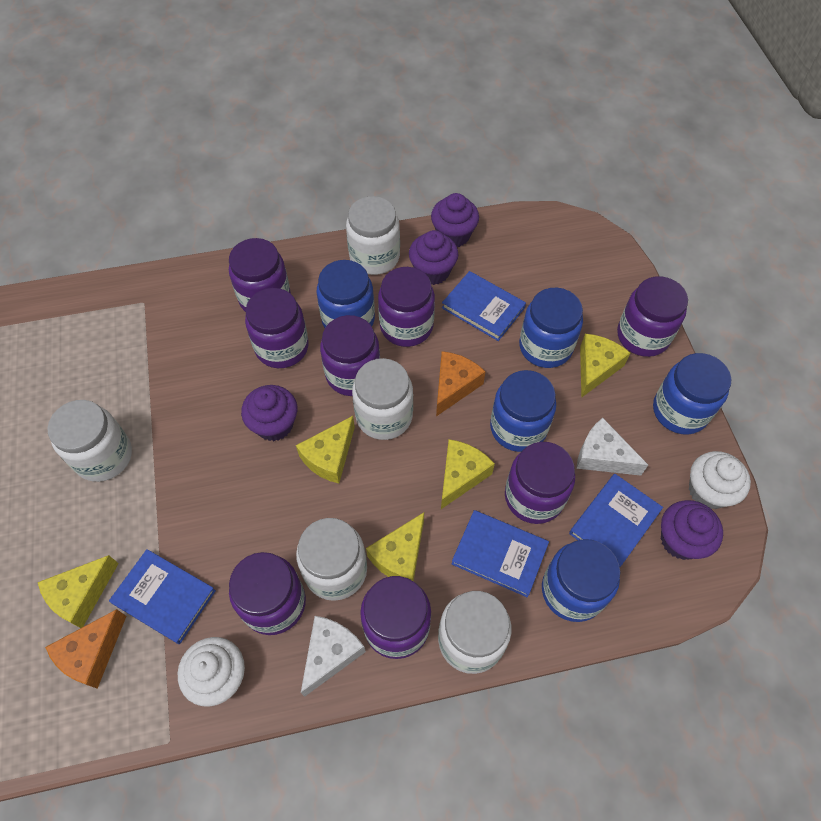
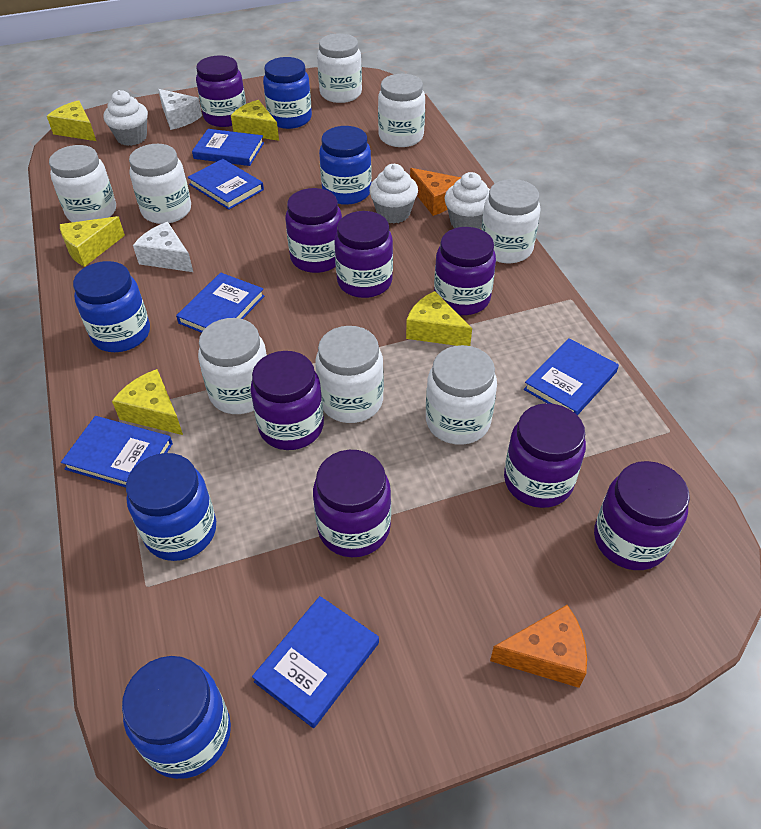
blue book: [109,549,216,644] [442,271,526,341] [451,510,549,597] [569,474,663,567] = 4 -> [61,416,173,488] [176,273,265,333] [188,159,264,210] [192,129,264,166] [252,596,379,728] [524,338,619,415] = 6
purple cupcake: [241,385,297,441] [409,230,458,285] [431,193,479,247] [661,500,723,560] = 4 -> none = 0
white cupcake: [178,637,245,707] [689,451,751,509] = 2 -> [103,90,148,146] [369,164,418,224] [445,172,490,229] = 3
white jar: [47,400,132,482] [296,518,367,601] [346,196,400,275] [352,358,413,440] [438,591,511,674] = 5 -> [49,145,116,222] [129,144,191,224] [198,318,267,414] [315,326,384,423] [317,33,362,103] [378,74,425,147] [426,345,497,445] [481,179,541,263] = 8

